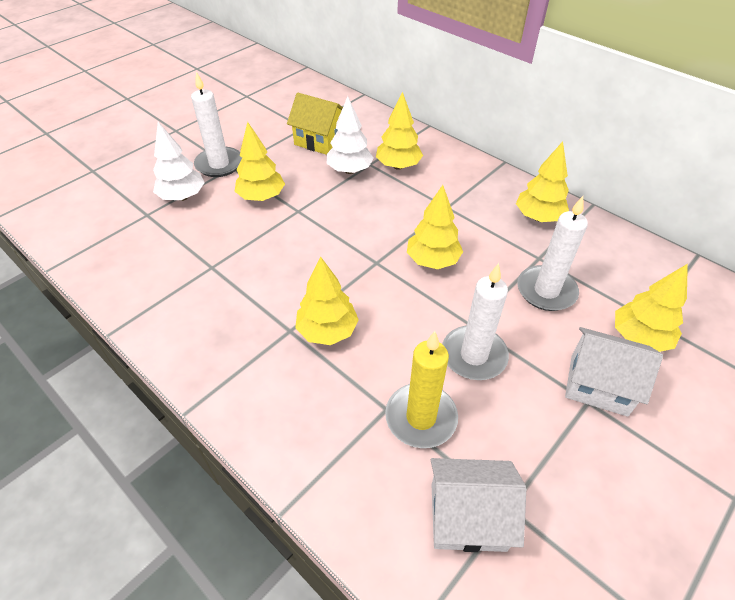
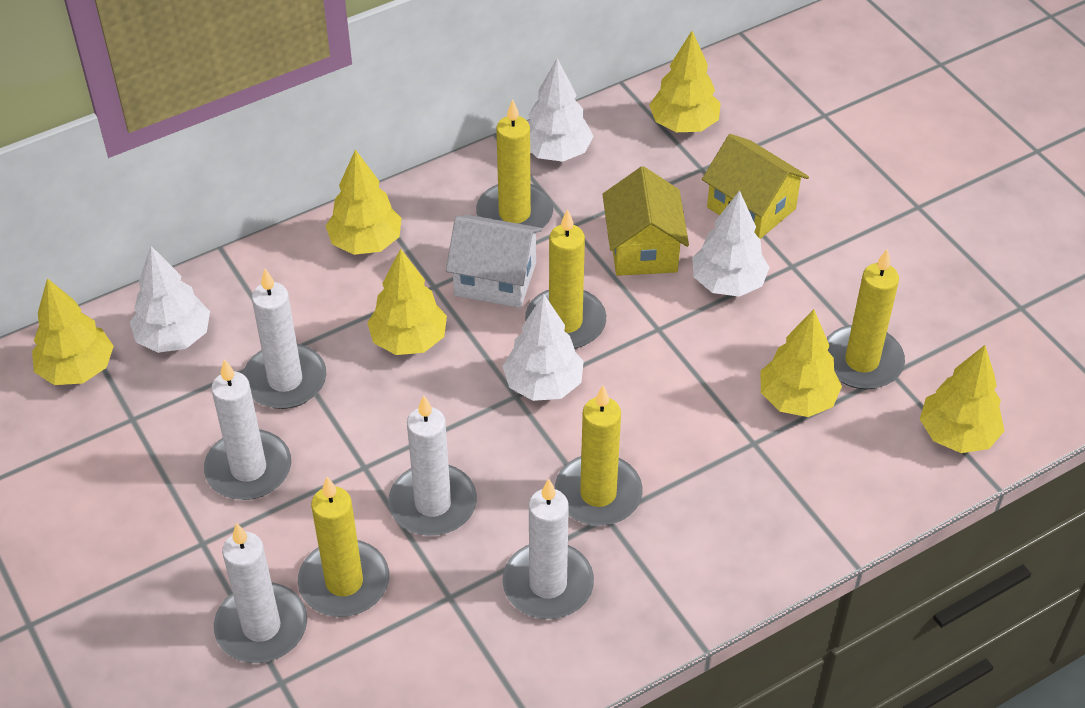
white candle: [191,72,242,177] [442,263,509,380] [517,196,588,311] = 3 -> [204,359,291,500] [214,523,307,663] [243,269,326,409] [389,396,477,536] [502,479,594,619] = 5
white house: [431,458,526,552] [565,327,663,417] = 2 -> [446,215,542,308] = 1
white tree: [153,122,205,201] [327,96,374,174] = 2 -> [130,246,210,353] [502,294,584,401] [528,58,594,162] [692,190,770,297] = 4
yellow candle: [385,331,458,448] = 1 -> [298,477,389,617] [476,99,553,228] [525,209,606,349] [555,386,643,526] [827,249,905,389] = 5
yellow house: [287,93,343,155] = 1 -> [602,166,689,276] [702,134,809,239] = 2

